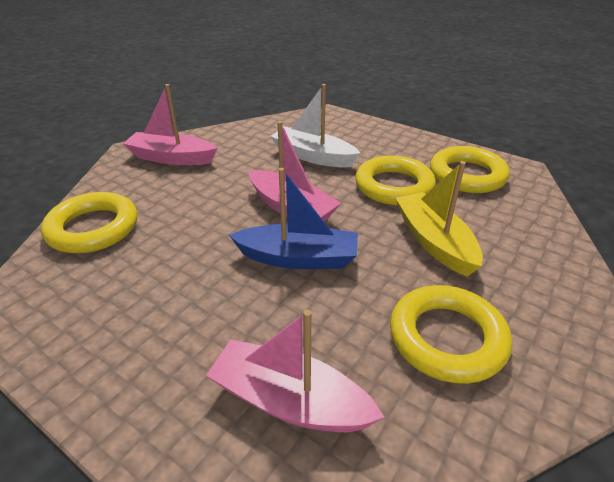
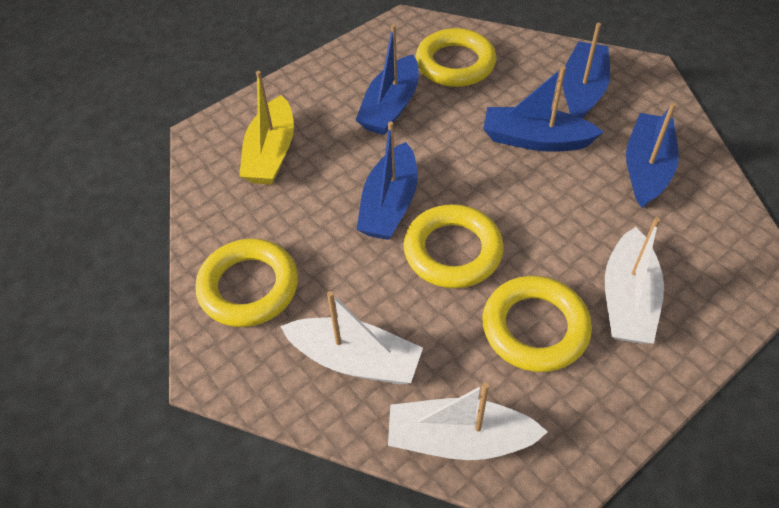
blue boat: [229,168,358,269] = 1 -> [355,24,419,135] [356,121,418,240] [483,66,604,152] [562,23,610,119] [626,103,679,208] = 5
pink boat: [123,84,218,165] [206,310,385,432] [249,121,341,222] = 3 -> none = 0
white boat: [270,84,361,168] = 1 -> [280,291,423,384] [388,382,548,460] [605,217,664,344] = 3

